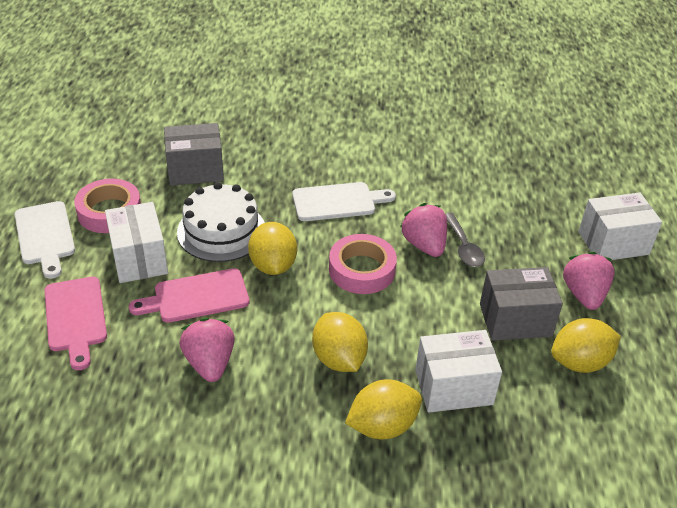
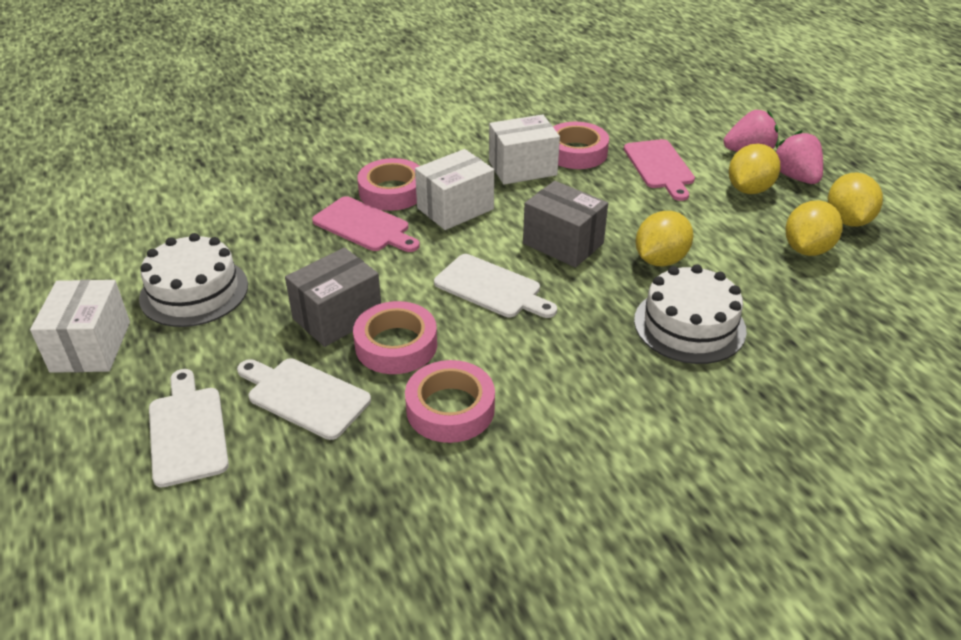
grey spoon: [445,213,485,267] = 1 -> none = 0
pink strawberry: [180,318,235,382] [400,203,447,257] [563,251,615,310] = 3 -> [724,110,779,152] [776,130,823,184] = 2
pink tape: [74,178,141,233] [329,234,397,294] = 2 -> [353,301,437,374] [357,158,419,211] [405,360,495,443] [553,122,609,169] = 4
white cake: [177,182,265,262] = 1 -> [139,233,248,327] [634,264,747,364] = 2
white cutting board: [15,201,75,279] [292,182,396,221] = 2 -> [149,369,229,487] [237,358,371,440] [434,254,557,318] = 3

